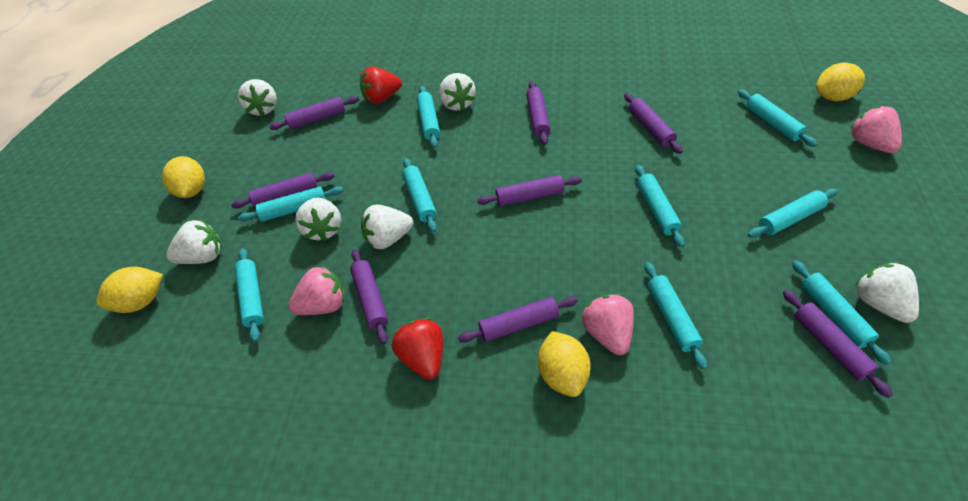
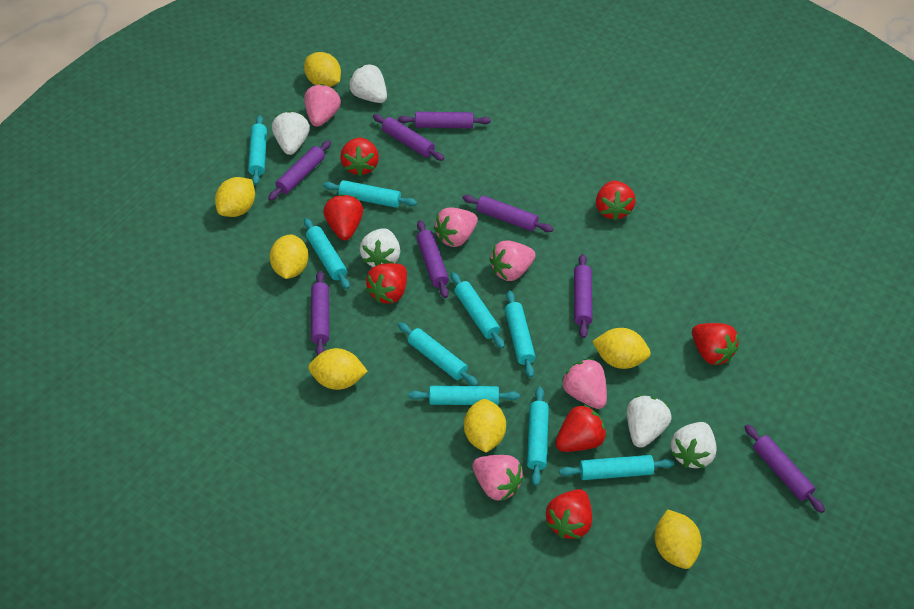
pink strawberry: [288,265,344,315] [582,294,634,355] [850,106,902,153] = 3 -> [304,84,341,127] [434,207,478,247] [472,455,524,501] [490,241,536,281] [562,359,607,409] = 5
red strawberry: [360,66,402,104] [392,318,443,380] = 2 -> [323,194,363,240] [340,137,379,176] [366,263,407,304] [546,489,592,539] [555,404,607,452] [596,180,636,221] [692,323,739,365] = 7
white strawberry: [166,219,222,264] [238,79,277,116] [295,198,341,241] [361,205,413,249] [439,73,476,111] [855,262,919,323] = 6 -> [272,111,310,155] [349,64,387,103] [360,228,400,267] [627,395,672,448] [671,422,717,468] = 5
yellow lemon: [96,267,163,313] [162,156,205,198] [538,331,591,397] [816,63,865,101] = 4 -> [215,177,255,217] [270,235,309,279] [304,52,341,87] [308,348,368,390] [464,399,506,453] [592,328,651,369] [655,509,702,569] = 7

